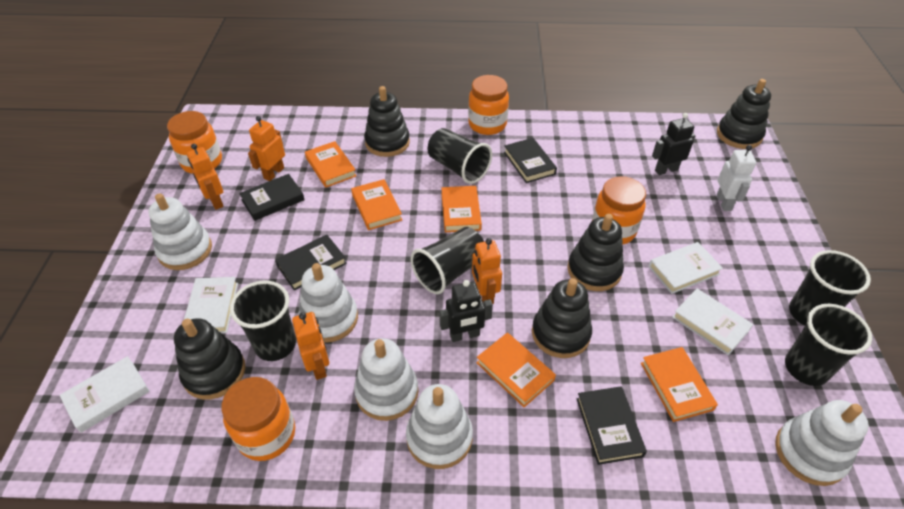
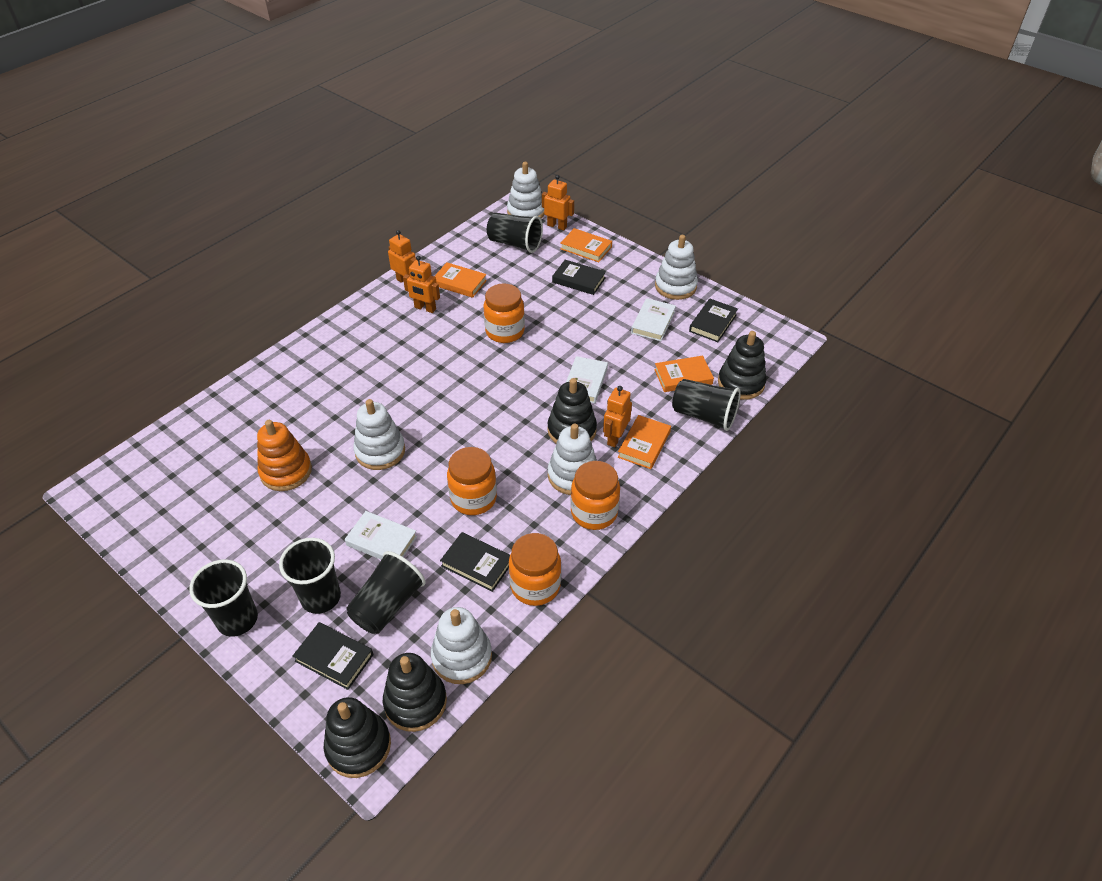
black robot: [439,280,493,342] [652,113,695,175] = 2 -> none = 0
black stacking toy: [174,318,245,399] [364,86,410,157] [532,278,592,358] [567,214,624,291] [717,79,771,149] = 5 -> [324,697,391,778] [383,653,447,732] [547,378,597,443] [718,331,767,400] = 4
orange book: [305,141,356,188] [351,179,402,230] [441,186,482,232] [477,333,556,407] [641,347,718,422] = 5 -> [434,262,487,298] [560,228,612,262] [618,415,671,469] [654,356,714,392] = 4
orange stacking toy: none = 0 -> [257,420,312,491] = 1
white book: [60,356,150,433] [184,277,238,333] [648,242,723,294] [672,289,753,355] = 4 -> [345,511,417,560] [566,356,608,403] [631,298,676,341] = 3
white robot: [717,145,756,211] = 1 -> none = 0

